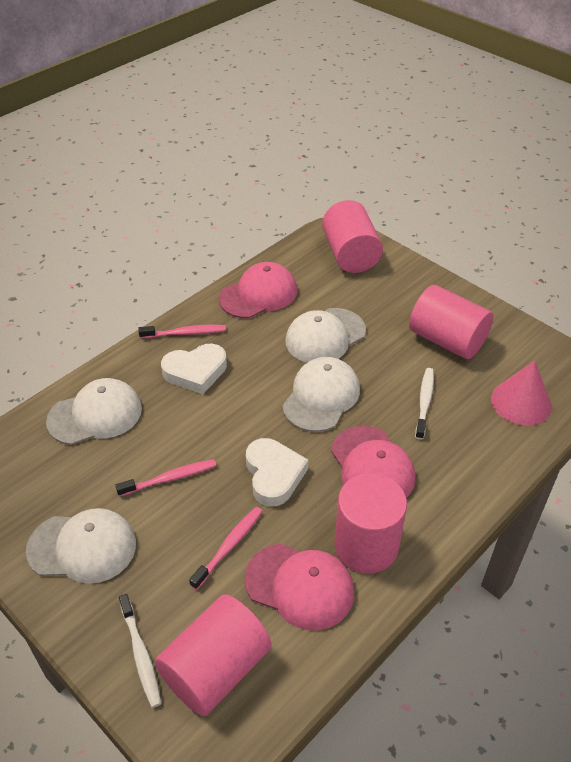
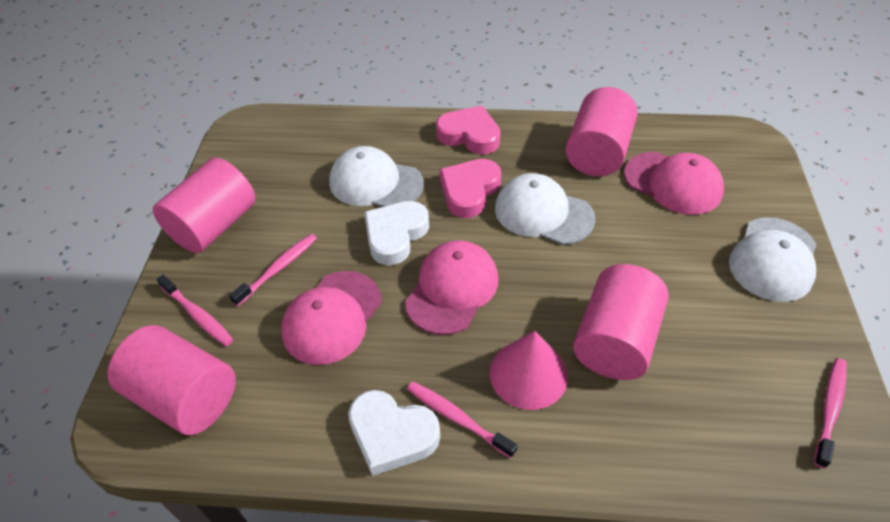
pink heart: none = 0 -> [436,106,501,154] [439,159,501,218] = 2
pink toothbrush: [115,459,216,497] [138,325,226,339] [189,507,263,590] = 3 -> [157,275,234,346] [229,234,317,306] [407,381,518,458] [814,358,847,468] = 4
white cap: [26,508,136,584] [46,378,142,445] [282,357,360,432] [286,308,366,363] = 4 -> [329,146,424,207] [495,173,595,245] [729,217,817,302] = 3
white toothbrush: [119,594,162,708] [415,368,434,440] = 2 -> none = 0

